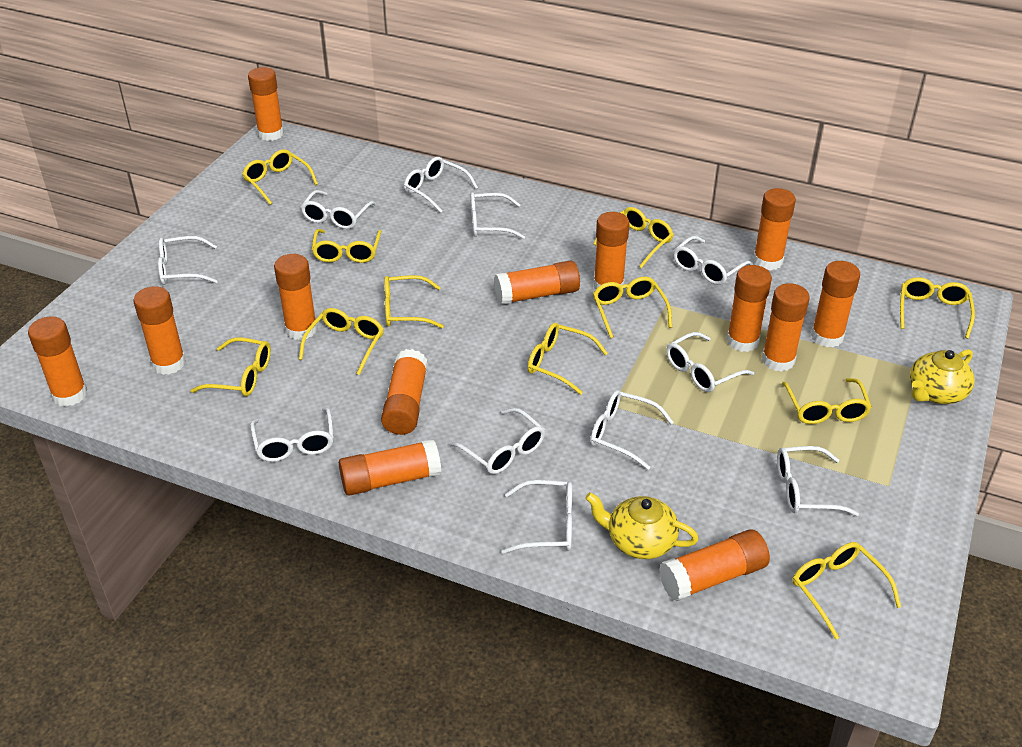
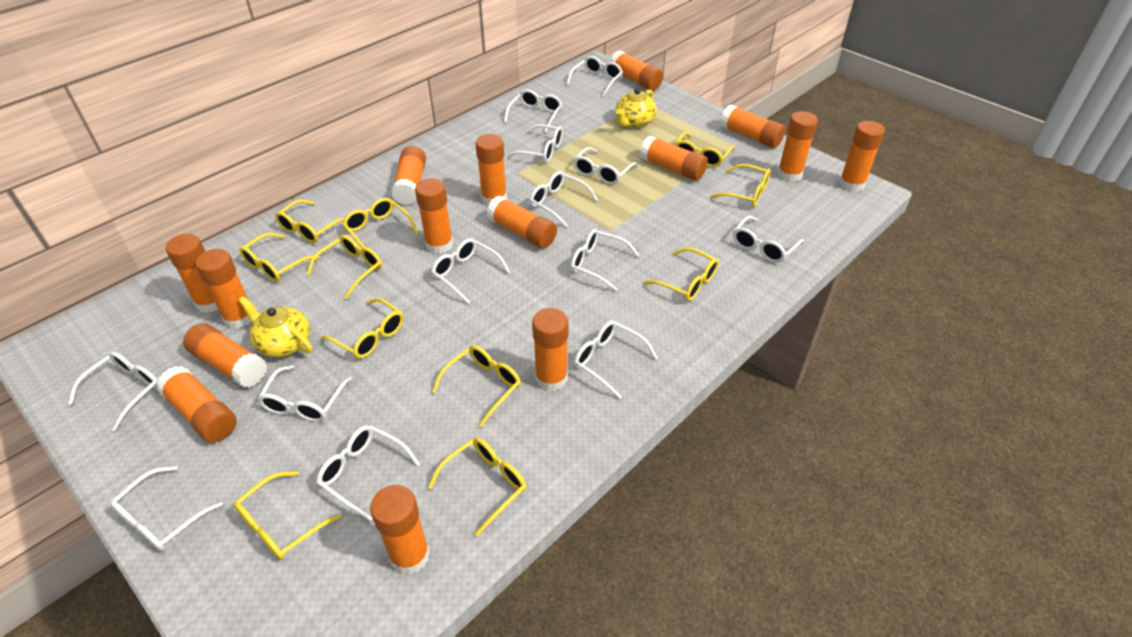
orange glue stick: [28,316,87,407] [134,286,186,375] [248,67,284,141] [274,254,318,340] [339,439,441,496] [381,349,428,435] [494,260,580,305] [593,212,629,289] [659,529,770,601] [727,265,772,352] [753,188,796,271] [762,283,810,372] [811,261,860,347] = 13 -> [156,366,237,442] [166,234,218,313] [183,323,267,388] [195,249,251,329] [370,485,430,575] [391,146,426,205] [415,178,453,254] [476,134,507,205] [486,195,557,248] [532,308,568,391] [610,51,663,91] [640,136,708,180] [720,105,785,148] [777,111,818,182] [839,121,885,192] = 15
white glasses: [158,236,218,285] [250,407,334,462] [301,190,376,229] [404,157,478,213] [449,408,545,474] [470,192,525,239] [501,480,572,554] [590,390,674,470] [666,332,754,392] [673,236,753,285] [777,446,859,516] = 11 -> [68,352,158,432] [109,466,223,551] [257,365,353,422] [316,425,420,521] [431,238,510,304] [504,89,562,133] [507,124,563,162] [530,171,598,227] [566,56,623,97] [570,229,640,291] [573,147,638,185] [574,321,658,399] [733,216,804,263] = 13

